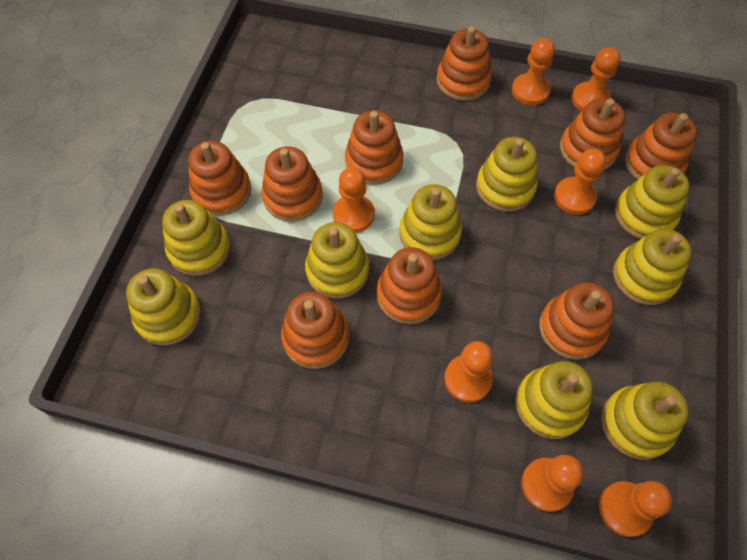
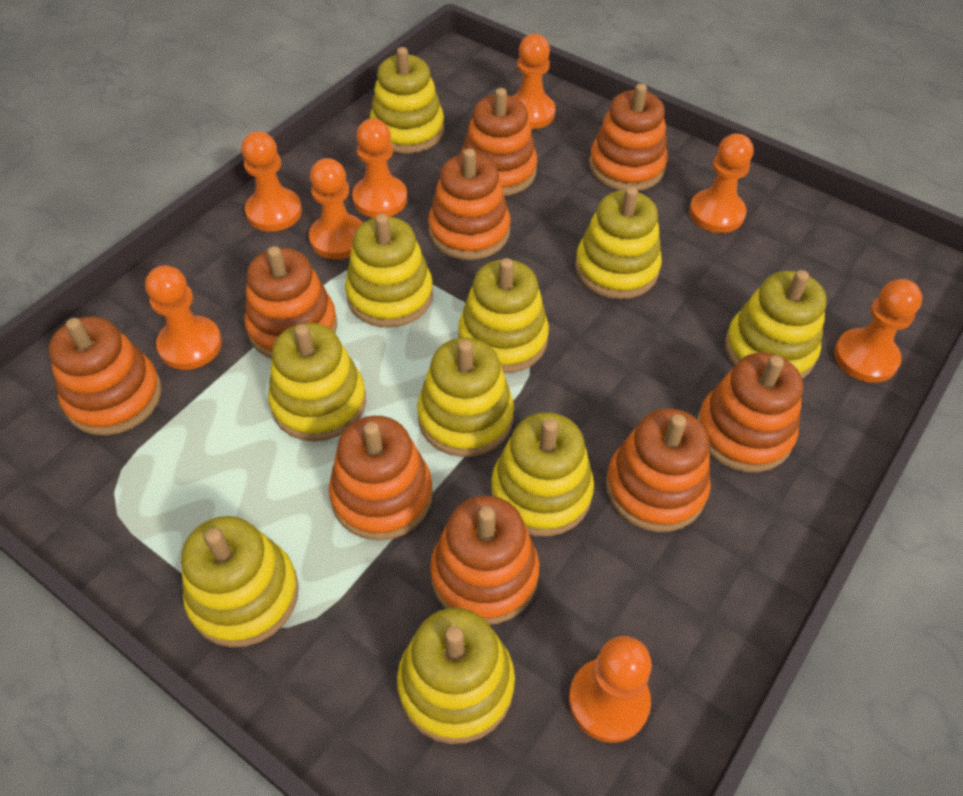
orange pawn: [333,167,375,233] [444,341,493,403] [512,38,555,105] [521,455,583,512] [554,149,606,215] [572,47,620,111] [599,481,672,537] = 7 -> [145,265,222,370] [241,131,302,232] [309,158,363,259] [352,119,407,218] [513,34,556,129] [569,636,652,743] [689,133,753,233] [834,279,923,383] = 8
yellow stacking toy: [126,268,201,345] [162,200,230,276] [305,222,369,299] [399,184,462,260] [476,137,538,212] [515,361,593,439] [601,382,689,460] [613,229,692,305] [615,165,690,239] = 9 -> [181,516,299,647] [268,323,366,442] [345,214,433,328] [369,47,444,154] [397,608,515,744] [417,337,514,457] [458,258,549,373] [491,412,594,537] [575,186,662,299] [725,270,827,379] = 10

